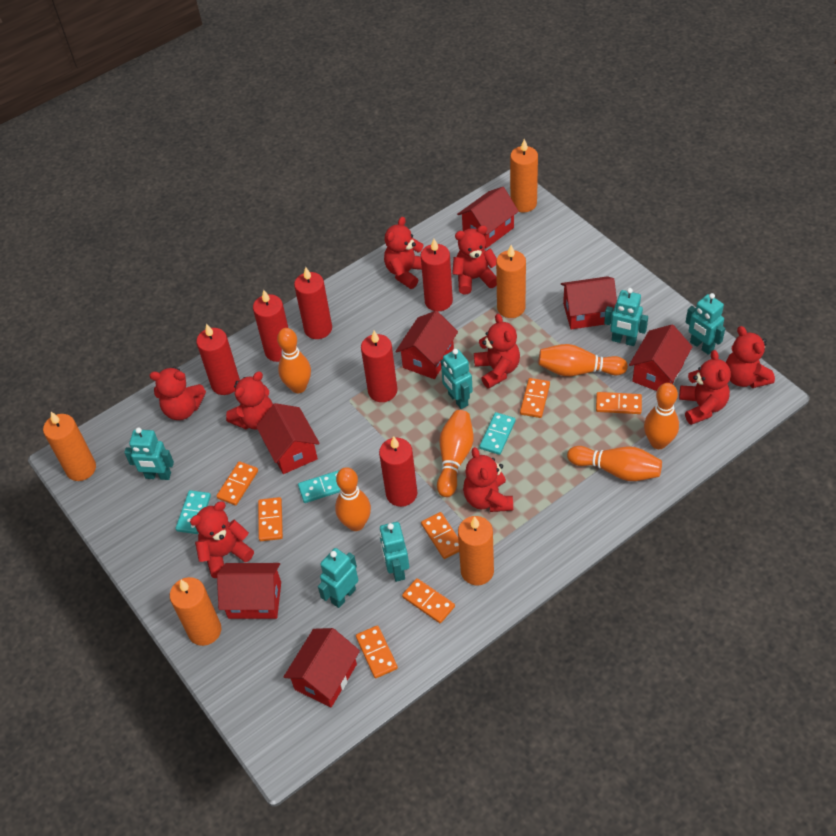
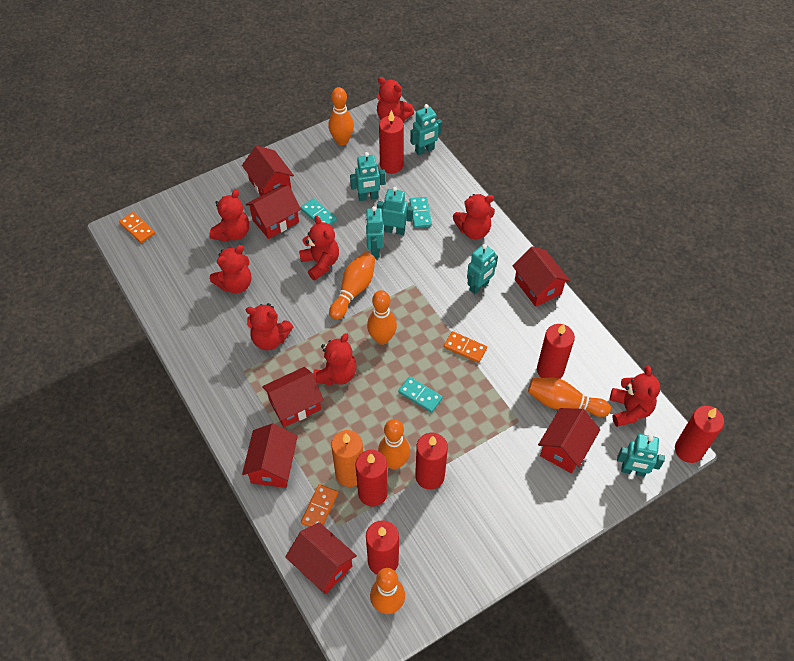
orange candle: [43,412,96,481] [170,577,221,646] [458,516,494,585] [496,245,526,318] [510,139,538,213] = 5 -> [331,430,363,487] = 1
orange domino: [216,461,258,505] [258,497,283,541] [356,625,398,678] [402,578,455,623] [421,512,459,559] [520,378,550,418] [596,392,642,414] = 7 -> [119,212,155,243] [301,484,338,527] [444,331,487,363] = 3
red teddy bear: [150,367,206,420] [190,501,254,578] [226,371,273,430] [384,217,424,289] [452,225,497,294] [463,447,513,512] [474,314,520,389] [679,350,731,425] [726,326,775,388] = 9 -> [209,190,249,242] [210,245,251,293] [246,303,293,350] [299,216,339,280] [313,333,357,386] [377,77,414,121] [453,194,495,239] [610,366,660,427] = 8

